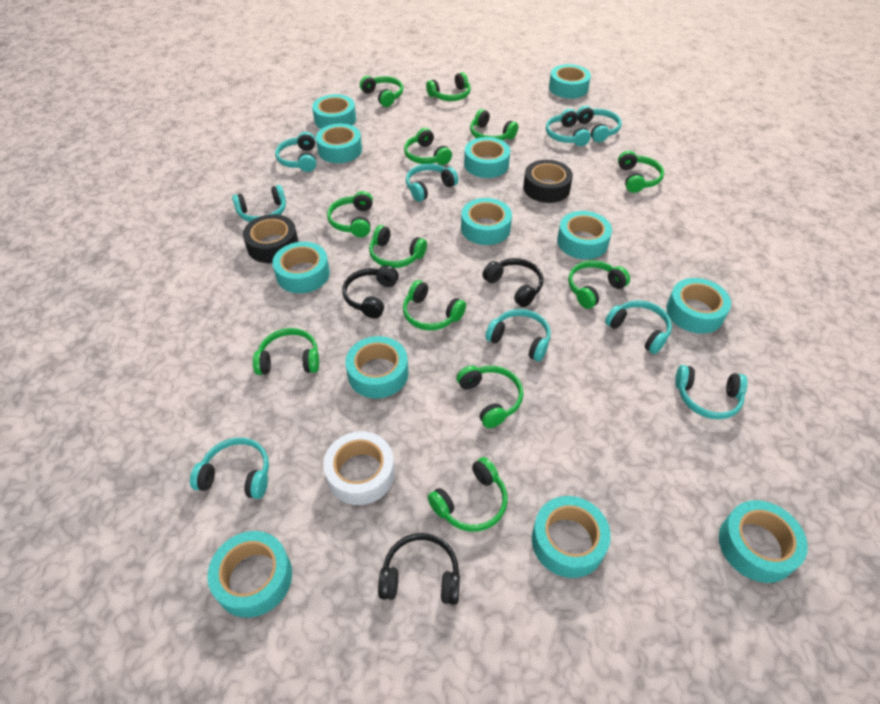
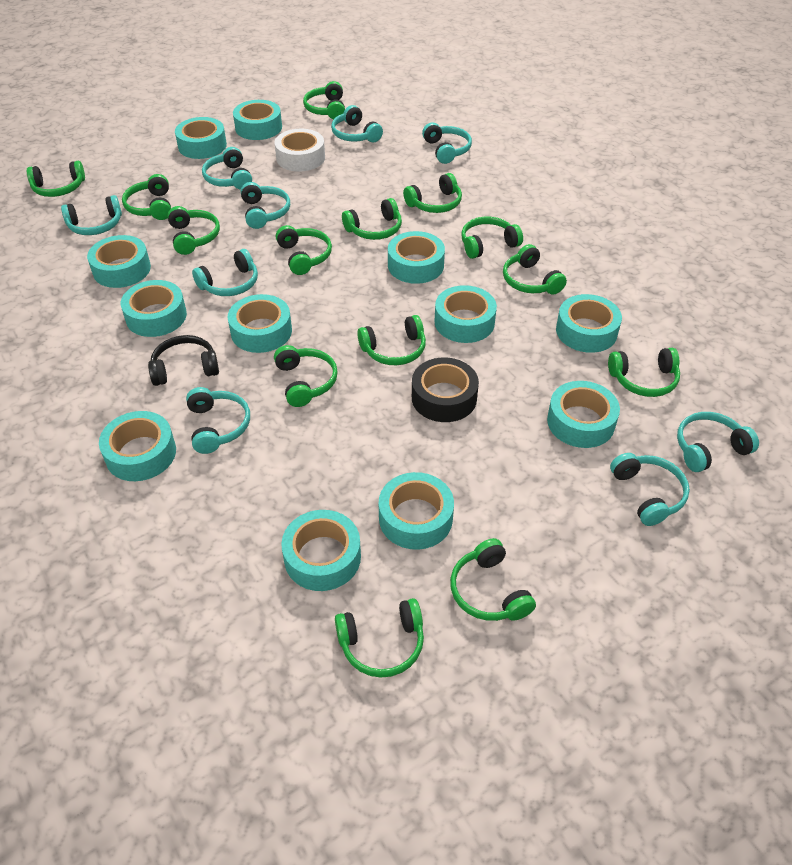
black headphones: [342,265,399,318] [378,533,460,605] [482,258,544,307] = 3 -> [148,335,219,386] = 1
black tape: [243,214,299,263] [523,160,573,203] = 2 -> [412,358,479,422] = 1
green headphones: [253,328,319,375] [327,191,373,237] [360,76,403,107] [369,225,427,268] [403,280,466,330] [404,128,452,165] [426,72,471,101] [428,457,508,532] [457,365,523,428] [470,109,518,141] [568,261,630,309] [618,151,664,193] = 12 -> [27,161,85,197] [122,174,171,220] [167,206,220,255] [274,345,338,407] [276,225,332,275] [303,81,345,119] [335,598,424,678] [342,198,402,240] [357,315,426,365] [403,173,462,213] [450,538,536,621] [461,217,523,259] [503,244,567,295] [608,348,680,397] = 14

